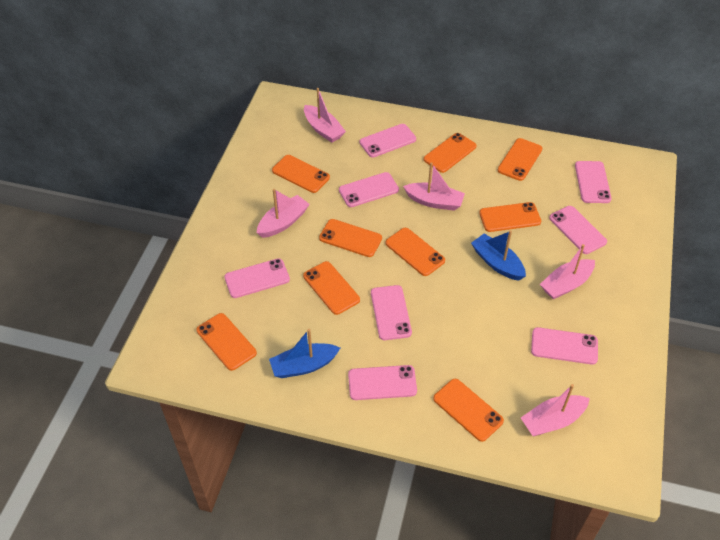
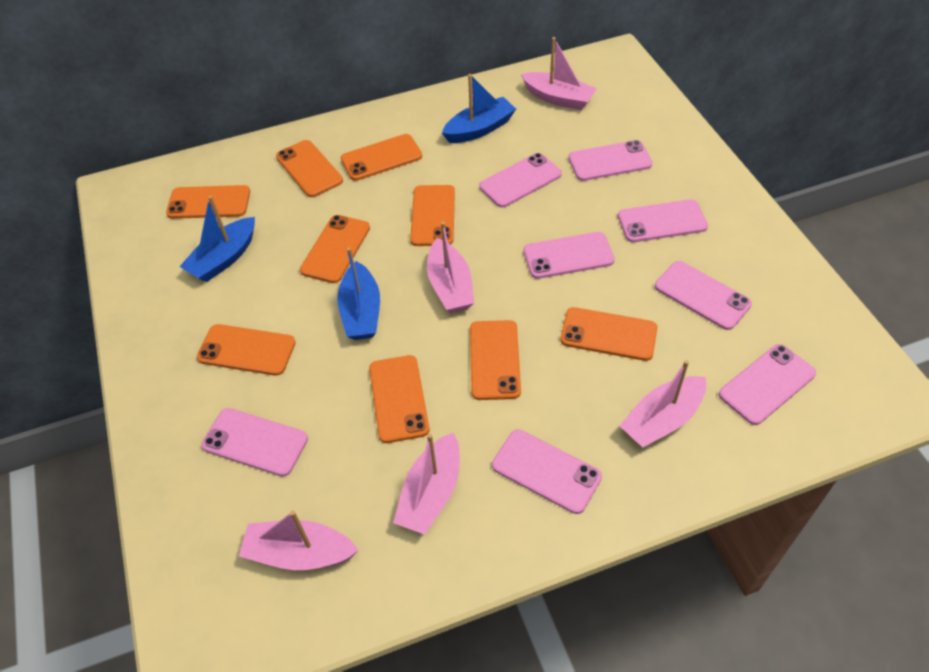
blue boat: [269,329,340,378] [471,230,526,281] = 2 -> [179,196,255,282] [337,248,380,340] [442,74,516,143] = 3

